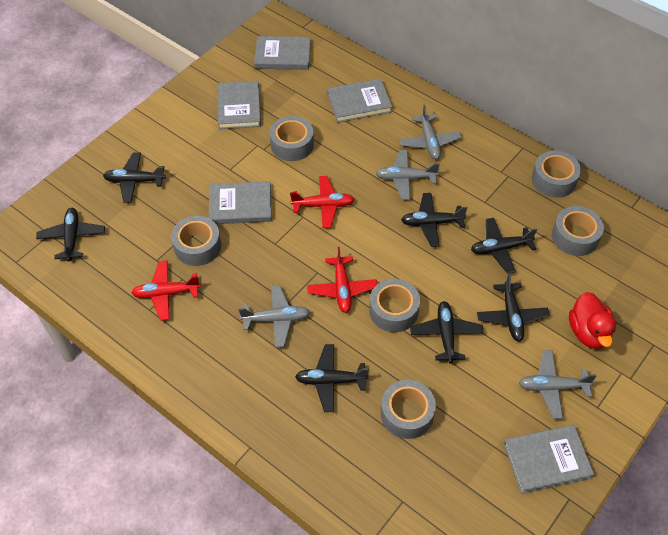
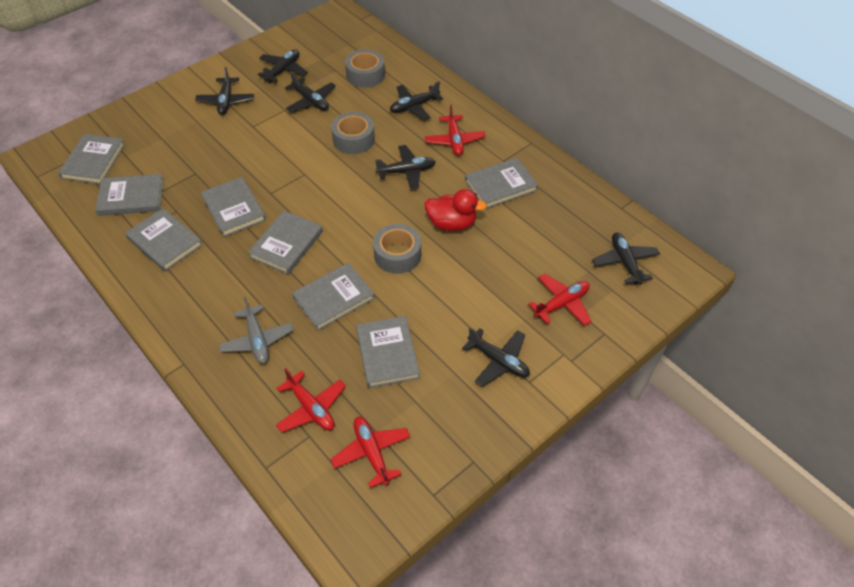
grey book: [209,181,272,224] [217,81,261,129] [254,36,311,70] [327,78,392,123] [503,425,594,494] = 5 -> [58,134,125,184] [95,174,164,216] [125,208,203,271] [201,177,266,237] [248,210,323,275] [292,263,375,331] [356,316,420,388] [465,158,538,209] = 8
grey plane: [239,285,310,348] [375,150,440,200] [399,105,462,160] [519,350,597,419] = 4 -> [219,297,294,364] = 1
grey tape: [171,216,221,266] [270,116,314,161] [369,279,420,332] [381,380,436,439] [532,150,581,198] [552,206,604,256] = 6 -> [331,112,375,154] [345,49,385,88] [373,224,421,274] = 3
red plane: [131,261,201,321] [290,176,355,228] [307,247,377,313] = 3 -> [276,368,346,433] [330,417,410,488] [425,105,486,156] [529,274,592,326] = 4

